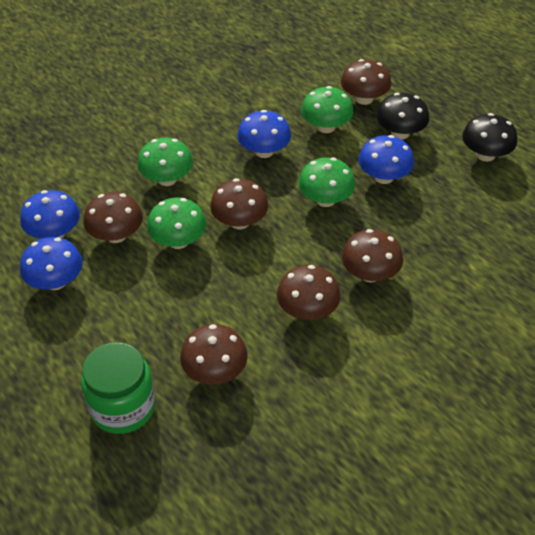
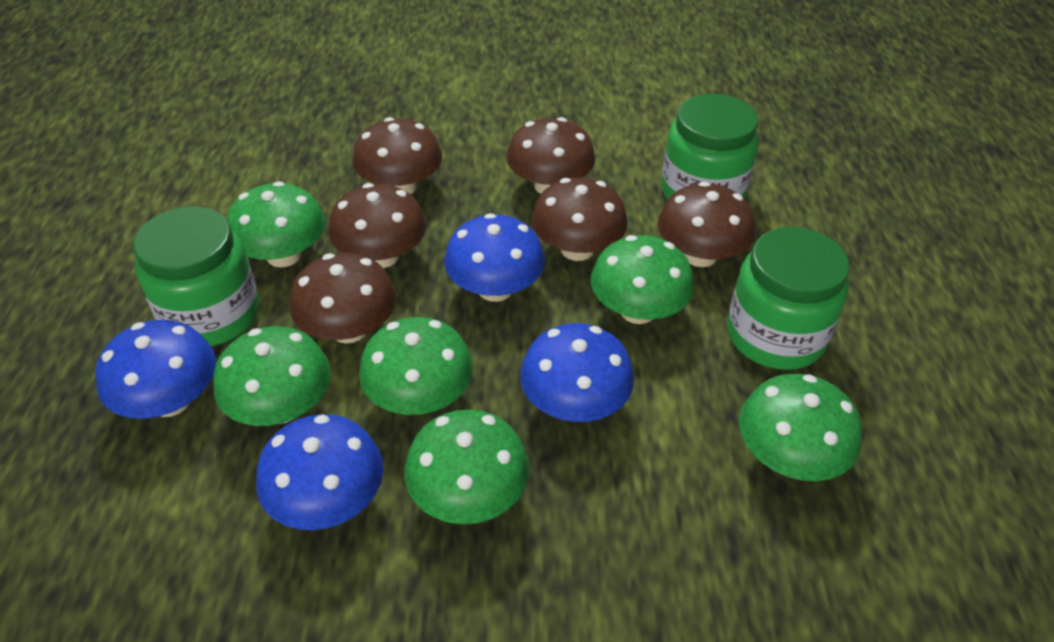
black mushroom: [376,93,429,139] [462,113,517,162] = 2 -> none = 0
green jar: [81,342,156,434] = 1 -> [133,207,259,346] [661,94,759,200] [727,227,850,370] = 3
green mushroom: [137,138,193,186] [147,198,207,249] [298,157,355,207] [301,86,354,133] = 4 -> [214,326,331,426] [227,181,325,268] [359,317,473,415] [404,409,529,524] [591,235,694,324] [739,374,862,481] = 6

